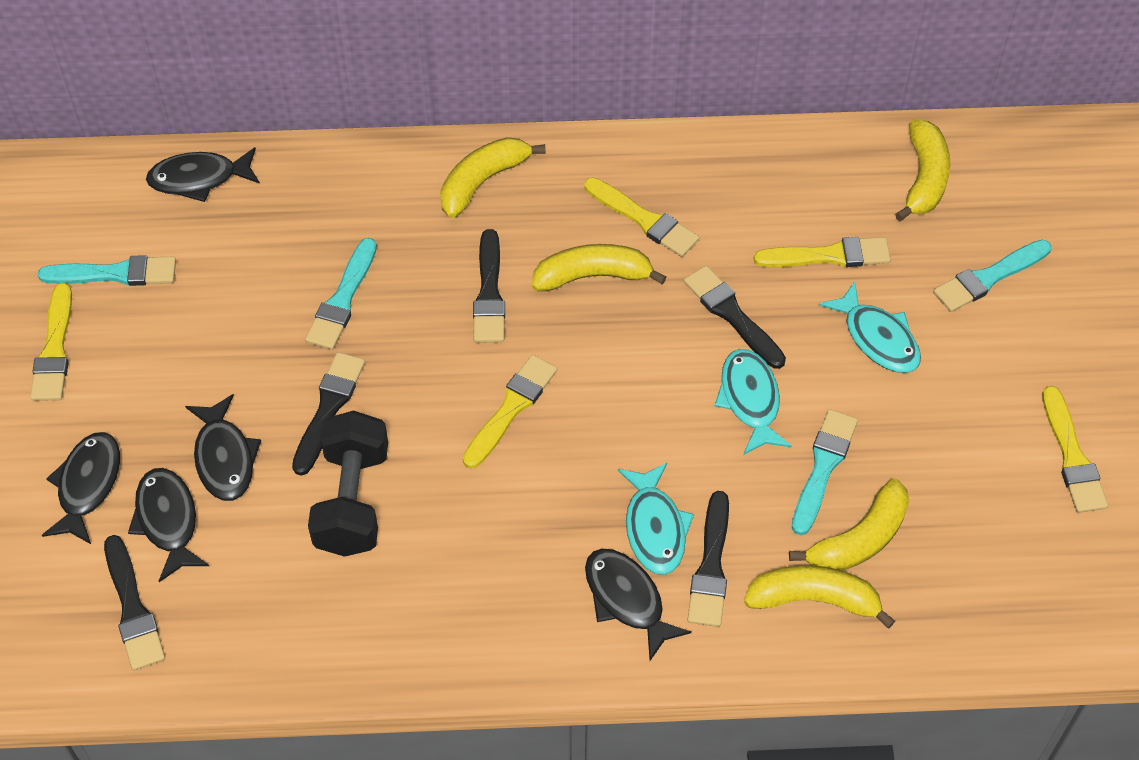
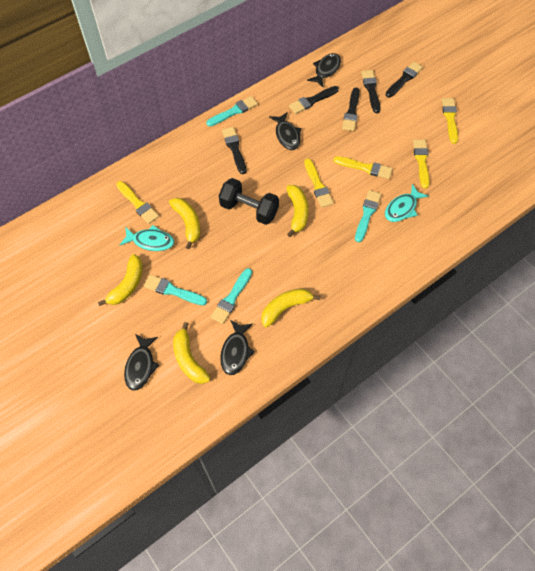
black fish: [42,432,120,544] [128,468,209,582] [146,147,260,202] [185,394,261,501] [585,549,692,661] = 5 -> [124,334,159,391] [220,320,255,375] [269,112,301,150] [307,53,341,87] = 4
turquoise fish: [618,463,694,575] [714,349,792,455] [819,281,921,373] = 3 -> [120,225,174,251] [385,184,428,222] = 2

